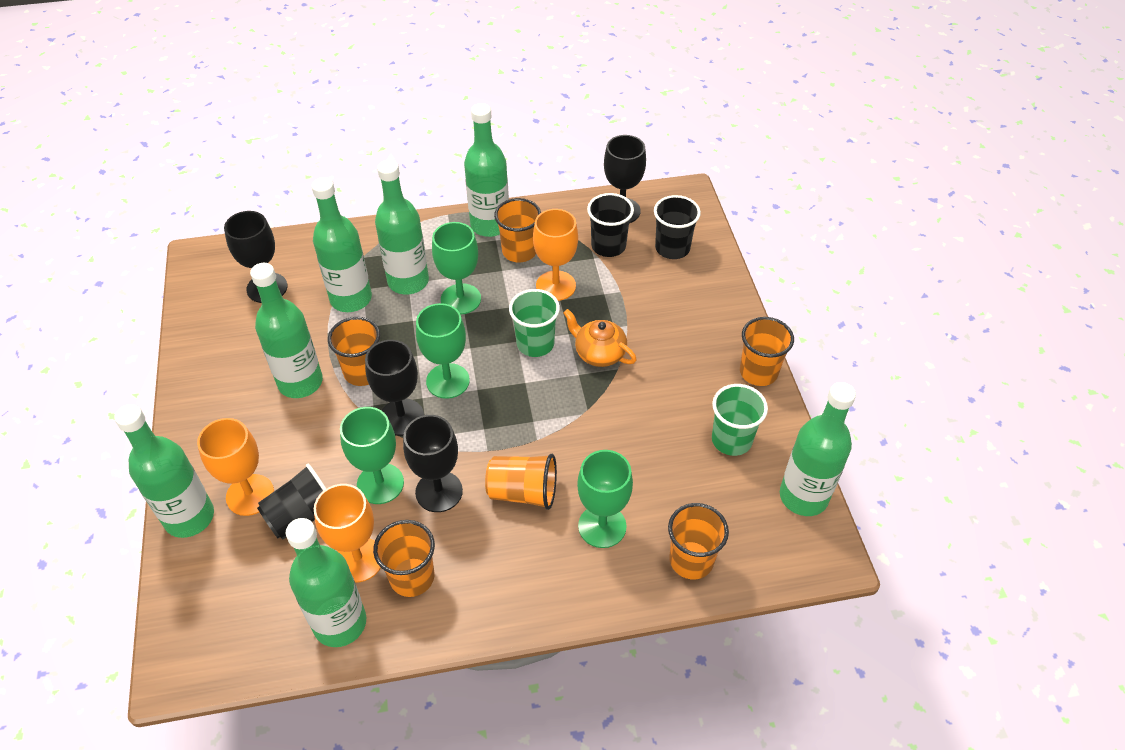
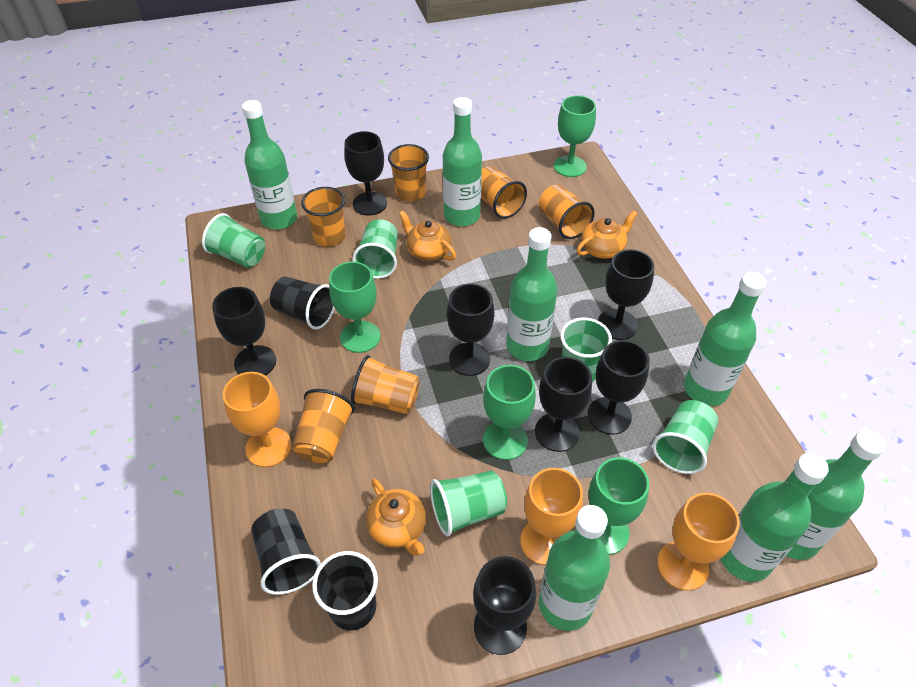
black goblet: [224,211,287,303] [365,340,424,436] [403,415,463,512] [604,135,646,223] = 4 -> [212,287,276,376] [344,131,387,216] [447,284,494,376] [473,556,536,655] [535,357,592,452] [587,340,650,434] [598,249,654,340] = 7
green cup: [509,289,560,357] [712,384,768,456] = 2 -> [202,213,265,268] [353,219,398,279] [430,470,507,536] [560,318,612,382] [653,400,718,474] = 5
orange teapot: [563,309,637,367] = 1 -> [366,478,426,556] [399,210,456,261] [576,211,637,259] = 3

